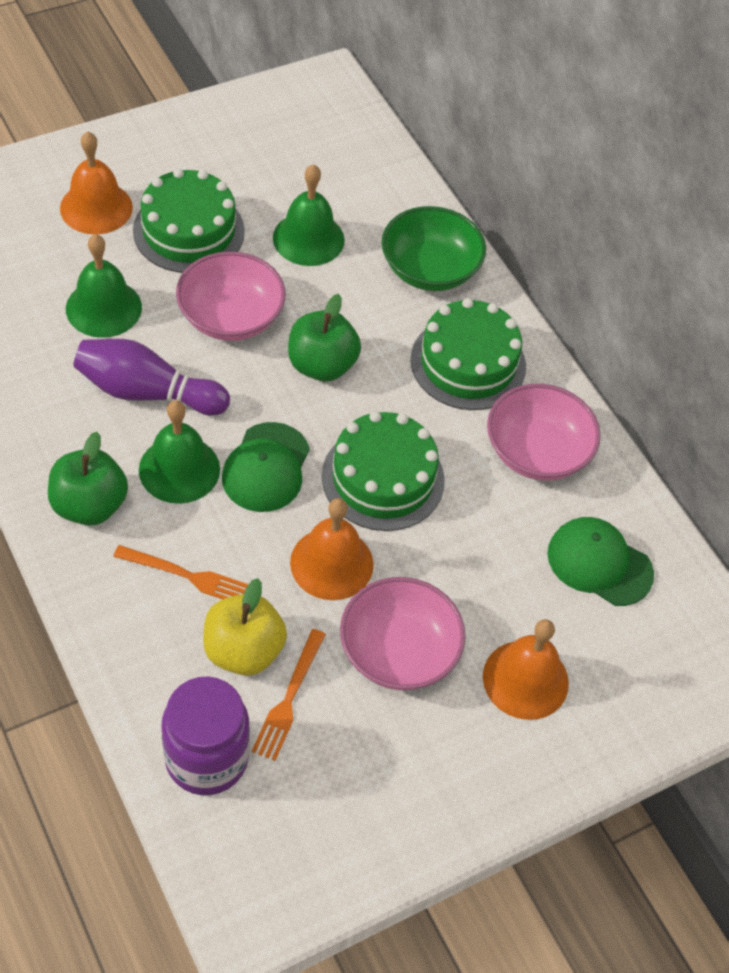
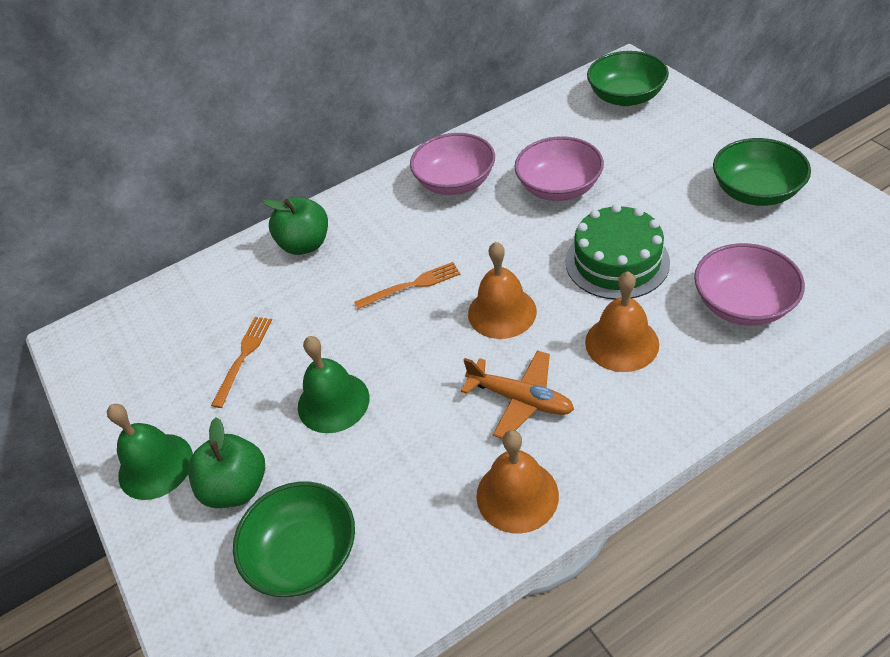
green bell: [66,234,142,338] [139,400,220,504] [273,164,345,266] = 3 -> [107,404,193,500] [298,336,370,433] = 2
green bowl: [382,206,486,291] = 1 -> [233,481,355,597] [587,51,669,106] [713,138,811,206] = 3
green cake: [133,168,245,273] [322,411,445,531] [410,298,526,410] = 3 -> [566,204,670,300] = 1
green cap: [222,422,310,512] [547,517,654,606] = 2 -> none = 0
orange plane: none = 0 -> [461,350,574,439] = 1
purple bowling pin: [74,339,230,415] = 1 -> none = 0
purple jar: [161,677,250,795] = 1 -> none = 0
yellow apple: [203,578,287,676] = 1 -> none = 0

